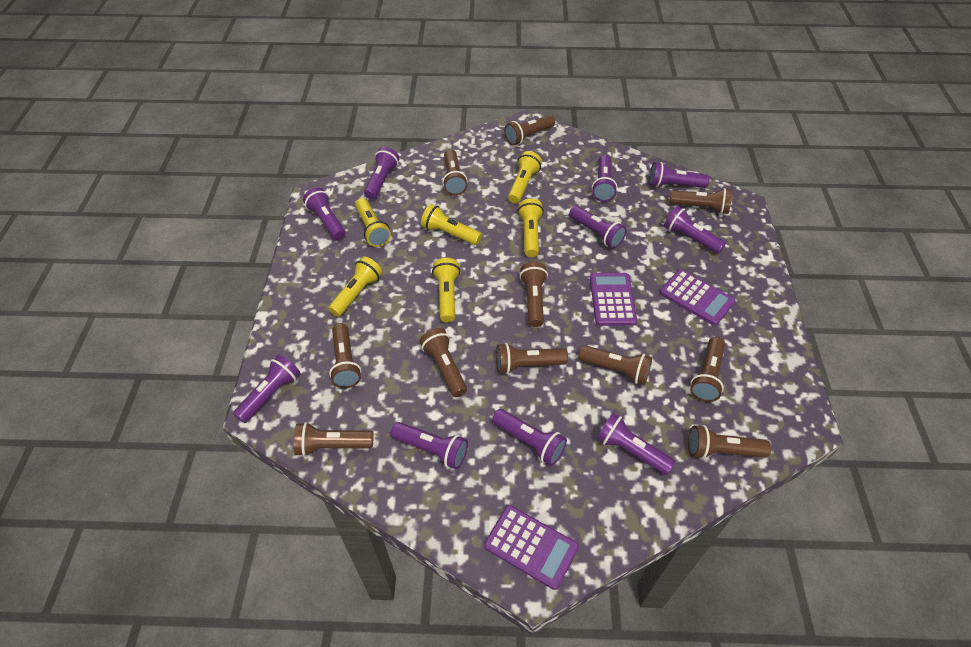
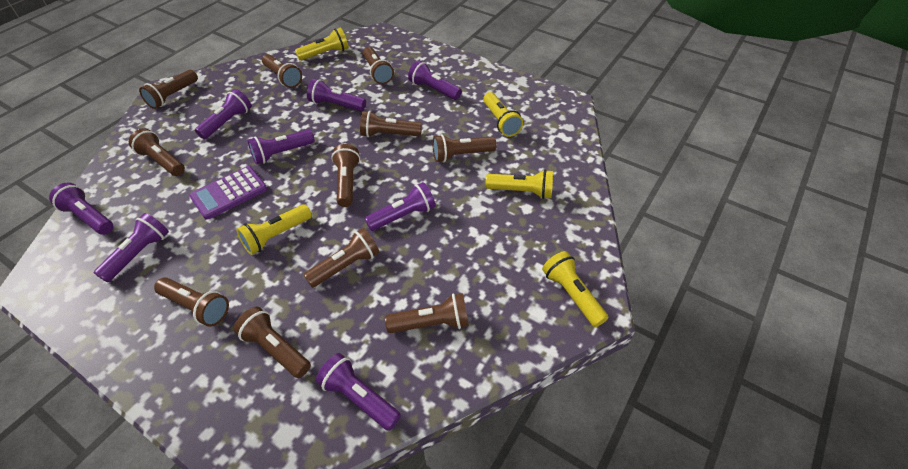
purple calculator: [484,505,579,590] [590,273,637,326] [660,269,735,325] = 3 -> [189,166,267,220] = 1
purple flashlight: [233,354,300,423] [303,187,345,240] [364,147,399,200] [391,422,468,469] [492,409,567,466] [569,206,627,249] [592,155,617,202] [596,413,675,475] [649,162,709,188] [664,206,726,254] = 10 -> [49,183,113,235] [94,213,169,282] [195,89,251,139] [248,130,315,165] [307,78,366,111] [316,353,401,431] [365,182,436,231] [408,60,462,100] = 8
yellow flashlight: [328,257,383,317] [355,198,391,247] [421,204,482,245] [432,258,460,323] [508,151,542,203] [517,199,544,257] = 6 -> [236,204,312,255] [295,28,349,61] [483,92,523,137] [485,169,553,199] [542,251,608,327] = 5

